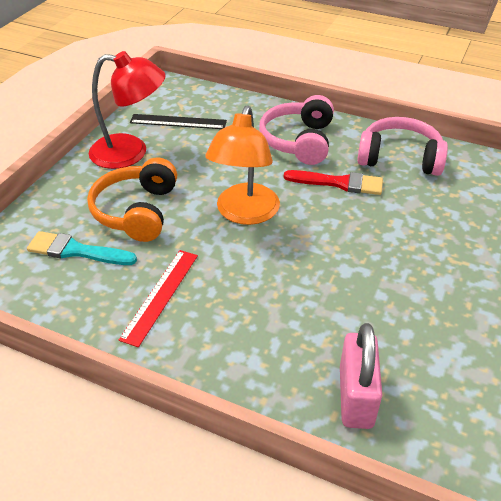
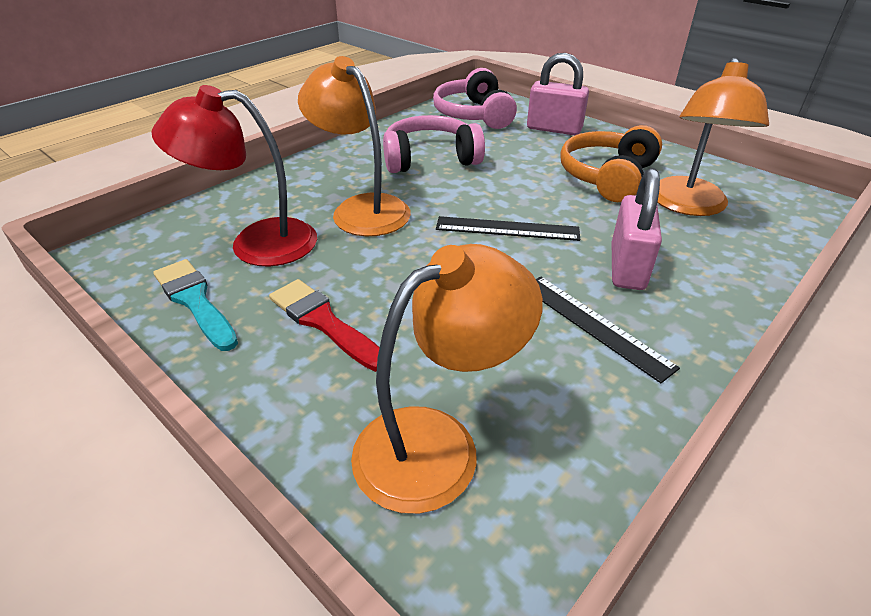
black ruler: [130,114,227,129] = 1 -> [436,216,580,241] [536,276,680,383] = 2
orange lamp: [205,106,280,225] = 1 -> [298,56,411,236] [351,244,543,514] [657,57,769,216] = 3
pink padlock: [340,323,382,429] = 1 -> [527,53,589,135] [612,168,662,290] = 2
red ruler: [119,250,198,347] = 1 -> none = 0

